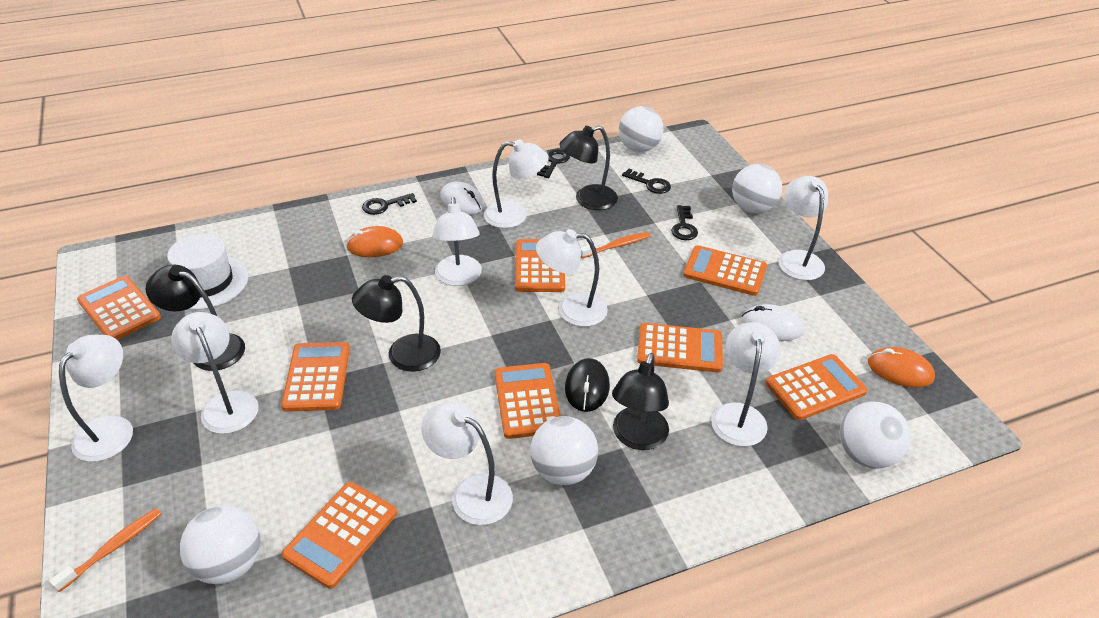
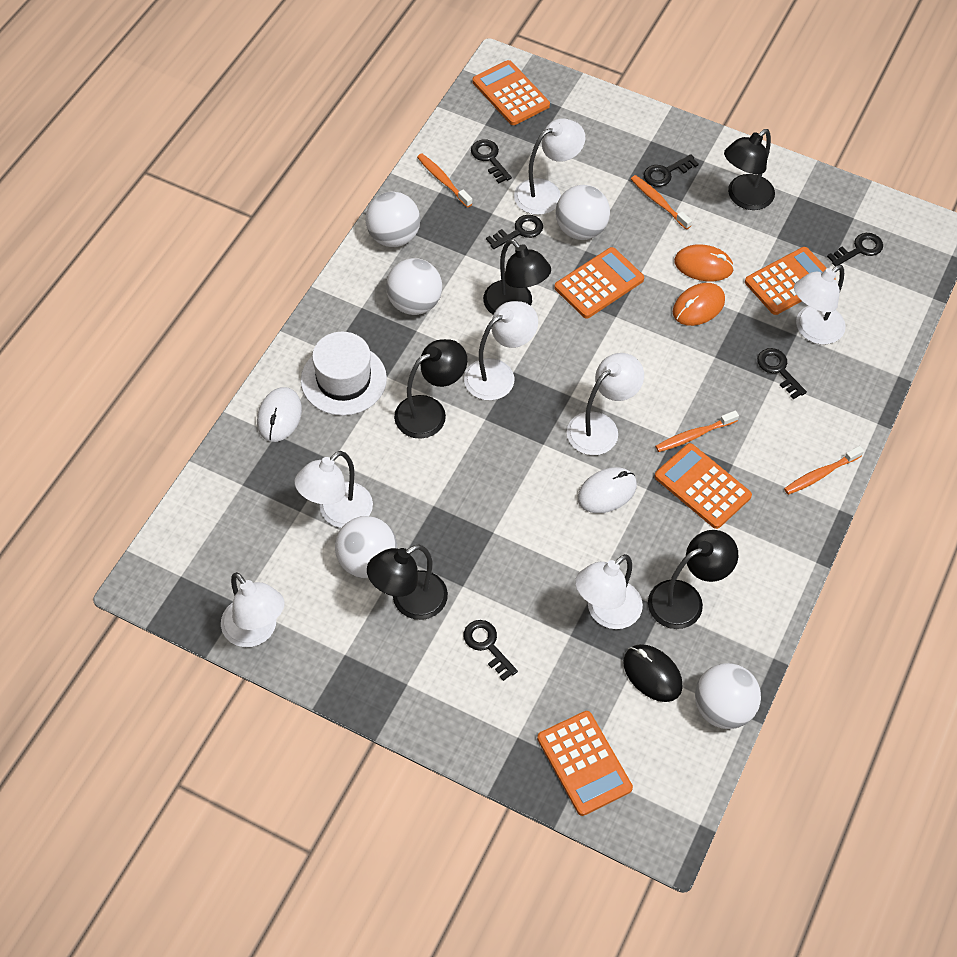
black key: [362,193,417,215] [537,149,570,178] [622,169,671,194] [671,205,698,240] = 4 -> [464,620,518,681] [471,139,512,183] [486,215,543,249] [644,154,699,187] [757,348,807,400] [827,233,883,267] = 6
black lamp: [146,265,245,371] [352,275,441,372] [559,126,618,210] [612,353,669,450] = 4 -> [367,544,448,620] [394,339,467,439] [483,239,551,315] [648,530,738,629] [724,129,775,210] = 5
orange calculator: [77,276,161,340] [281,342,350,412] [282,482,397,589] [495,363,561,439] [515,239,565,292] [637,323,723,373] [683,245,767,296] [765,354,868,420] = 8 -> [472,60,550,125] [537,711,633,816] [554,247,644,318] [655,443,752,529] [745,247,836,315] = 5
orange toothbrush: [49,508,162,592] [581,232,651,258] = 2 -> [417,153,472,208] [631,175,692,230] [655,410,739,452] [784,446,864,495] = 4
white lamp: [59,335,133,462] [171,312,259,434] [421,402,513,525] [432,197,482,286] [484,139,549,228] [536,229,608,327] [711,322,781,447] [778,176,828,280] = 8 -> [221,572,285,647] [295,451,373,528] [464,301,538,400] [514,118,585,215] [567,353,644,455] [575,554,643,629] [794,265,846,344] = 7

